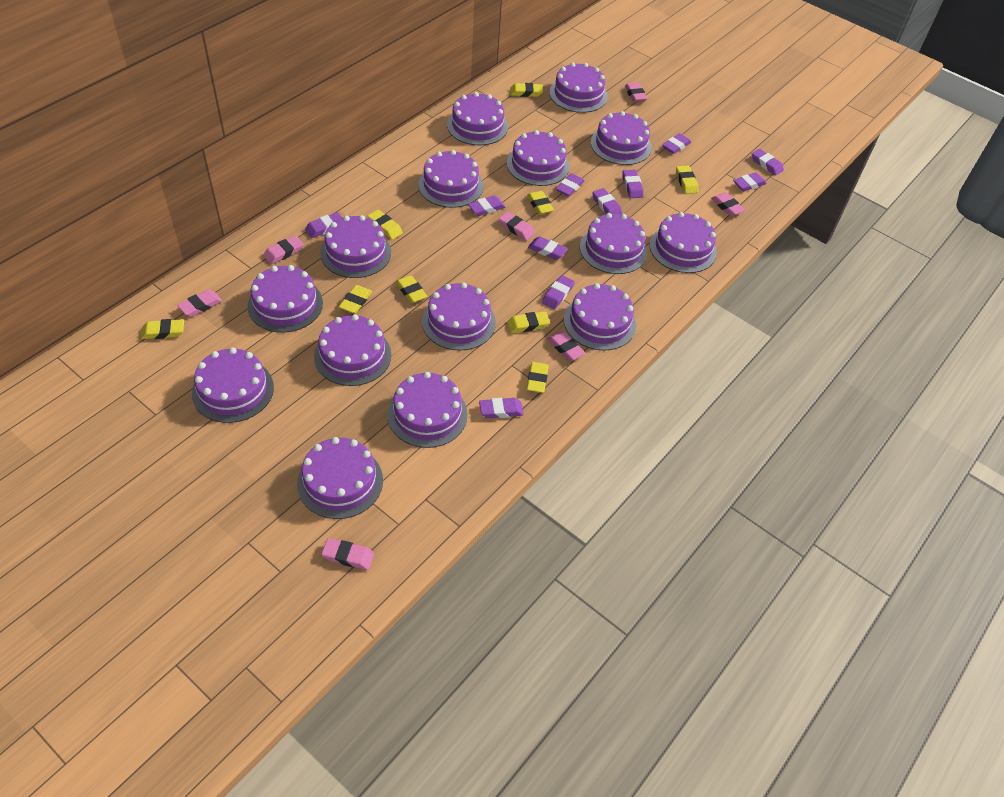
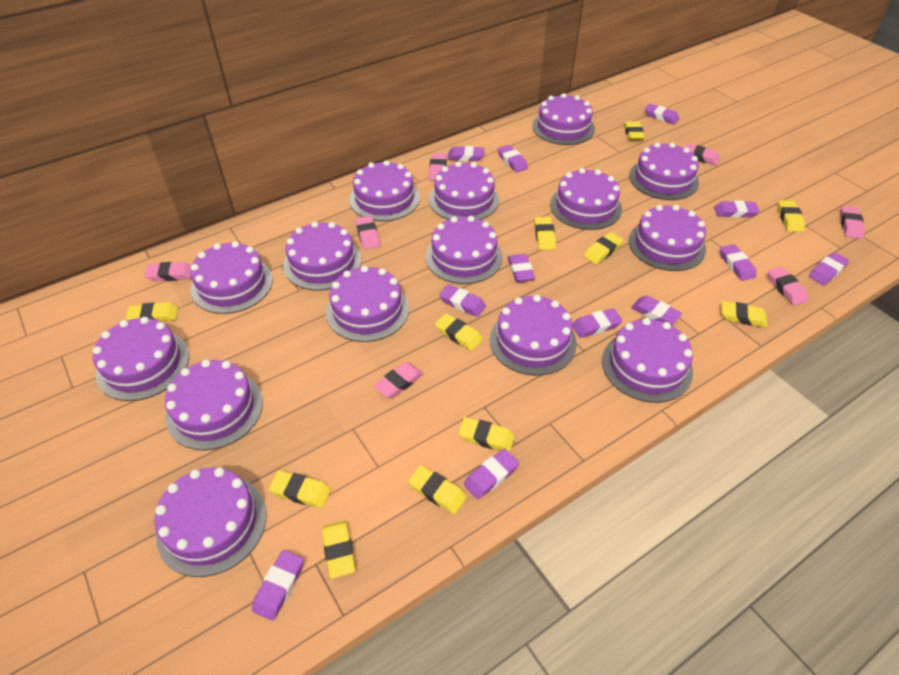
purple eraser: [305,212,342,238] [468,195,506,216] [479,398,524,418] [528,236,568,260] [542,275,575,309] [556,173,584,196] [592,188,622,215] [623,170,644,198] [662,133,691,154] [733,172,767,191] [752,149,784,176] = 11 -> [252,550,304,621] [439,284,486,317] [448,146,484,161] [464,449,519,499] [497,145,528,172] [508,254,535,282] [573,308,622,338] [631,296,682,325] [645,104,679,124] [714,201,759,218] [720,244,756,281] [809,252,849,285] = 12
yellow eraser: [141,319,184,339] [339,285,372,314] [367,209,403,240] [395,275,427,303] [507,311,550,333] [510,83,543,97] [527,191,554,215] [527,362,549,393] [676,165,698,194] = 9 -> [126,302,178,322] [269,470,331,508] [322,521,356,578] [408,465,467,514] [435,313,483,351] [459,417,515,452] [535,217,556,250] [584,232,623,264] [624,122,645,141] [722,301,767,327] [778,200,805,232] = 11

